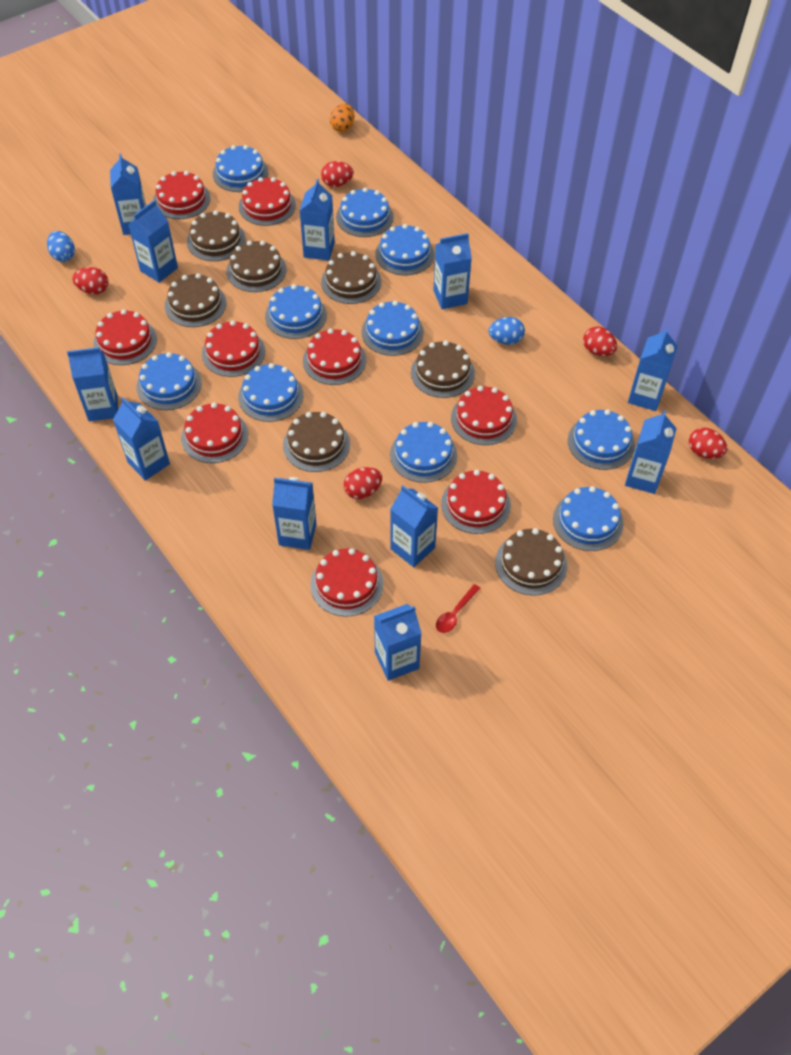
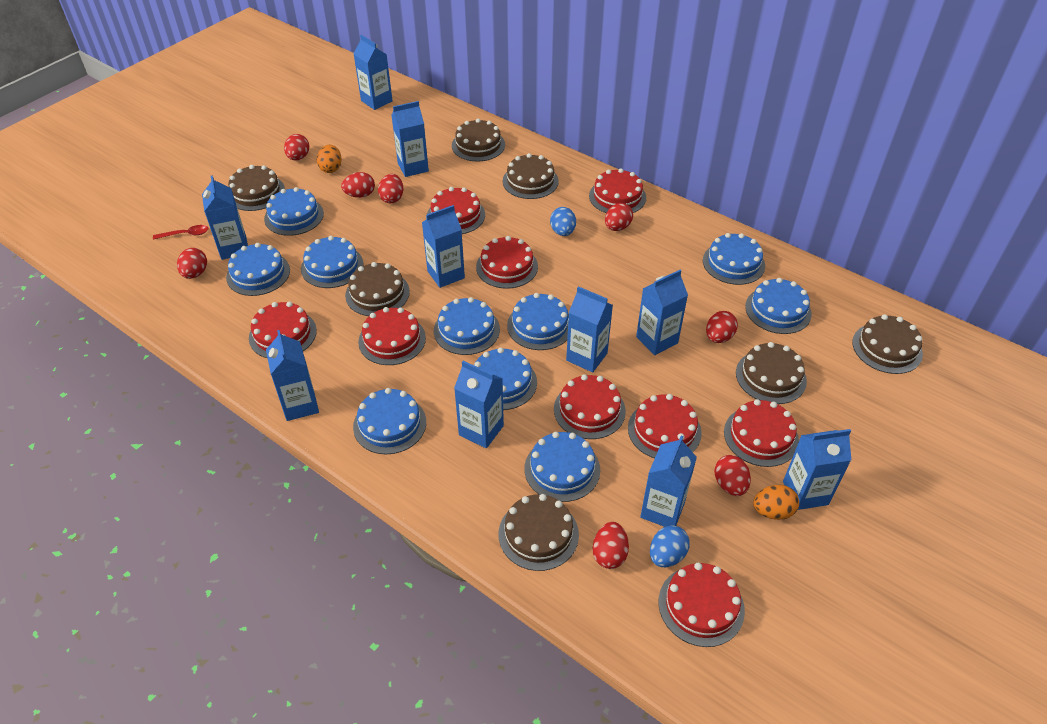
blue carton: [67,347,118,421] [110,153,146,235] [113,397,170,481] [128,200,178,283] [272,477,317,550] [300,179,335,261] [374,604,422,681] [390,485,438,567] [433,233,472,309] [625,410,677,494] [628,327,678,411] = 11 -> [202,175,248,260] [266,330,319,421] [354,35,393,110] [391,101,429,177] [422,205,465,288] [454,361,504,448] [566,286,613,372] [636,270,688,355] [640,436,697,527] [783,429,851,510] = 10
orange egg: [330,104,354,132] = 1 -> [317,144,342,173] [753,485,799,520] = 2
red egg: [72,267,108,295] [321,161,354,187] [344,467,382,499] [583,326,617,356] [689,428,727,459] = 5 -> [177,248,207,279] [284,134,309,160] [341,172,375,198] [378,174,403,203] [593,522,629,569] [605,203,633,231] [706,311,738,343] [714,455,751,496] = 8

